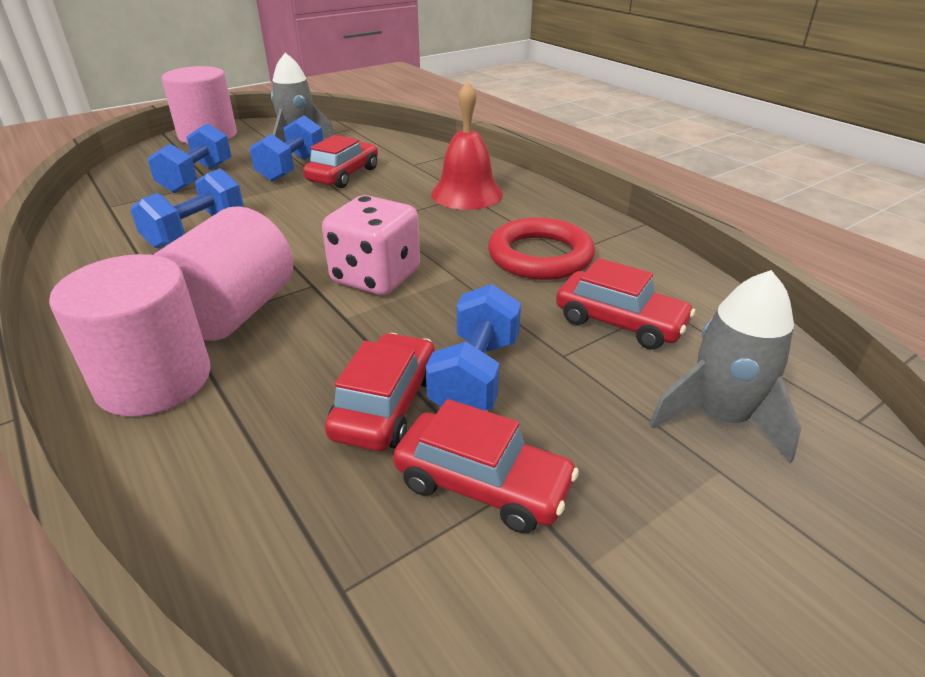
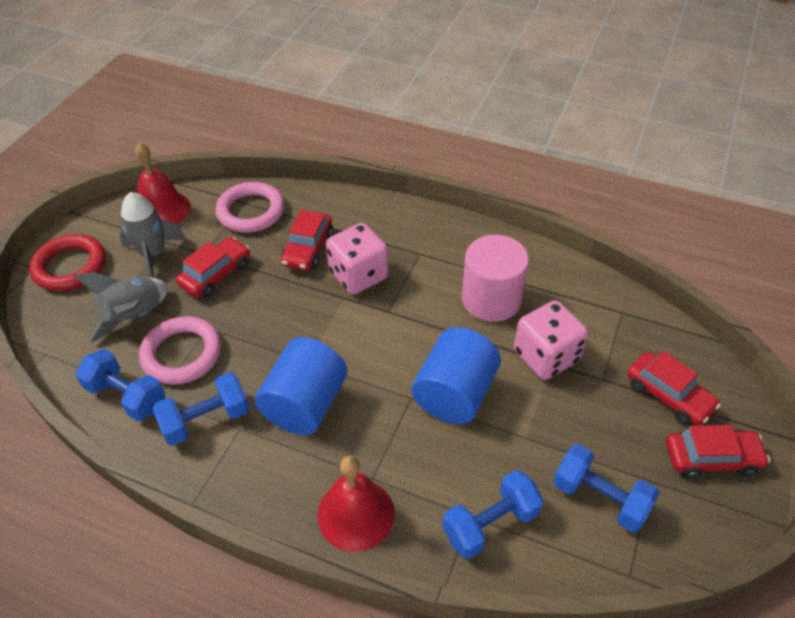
blue cylinder: none = 0 -> [255,337,347,435] [412,327,501,424] = 2
pink cylinder: [49,254,211,416] [154,206,293,341] [162,66,237,144] = 3 -> [462,235,529,322] = 1
pink dice: [322,195,420,295] = 1 -> [326,223,389,295] [514,300,588,380] = 2
pink ring: none = 0 -> [139,316,221,385] [215,182,285,233] = 2
red bell: [431,81,503,210] = 1 -> [135,143,191,225] [317,455,395,552] = 2

